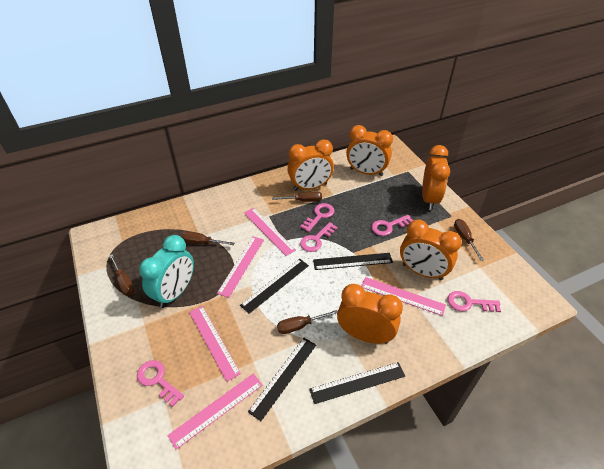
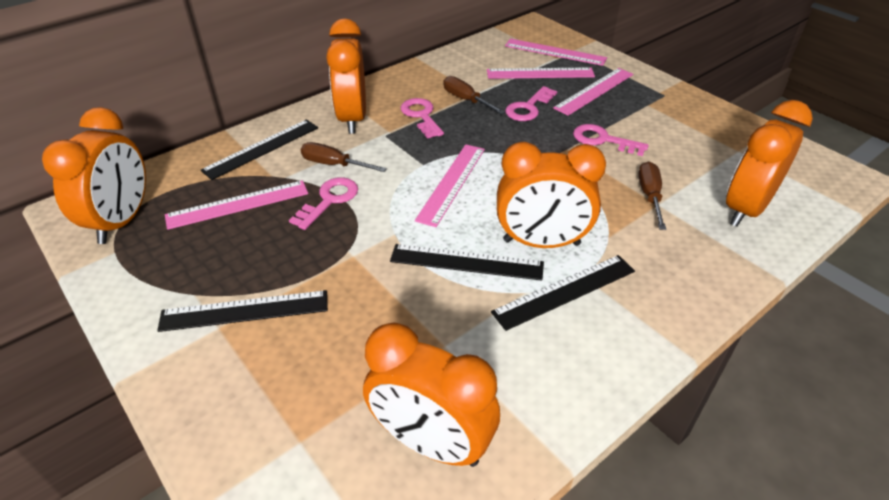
brown screwdriver: [109,254,135,296] [181,231,234,245] [272,191,322,202] [277,310,338,334] [454,219,484,261] = 5 -> [301,142,387,172] [444,76,505,114] [638,161,666,230] = 3
pink key: [137,360,184,407] [300,203,334,232] [300,222,338,252] [371,215,413,236] [448,291,501,312] = 5 -> [289,177,358,230] [401,98,444,139] [505,86,557,121] [573,124,649,156] = 4
turquoise clock: [139,235,194,308] = 1 -> none = 0

